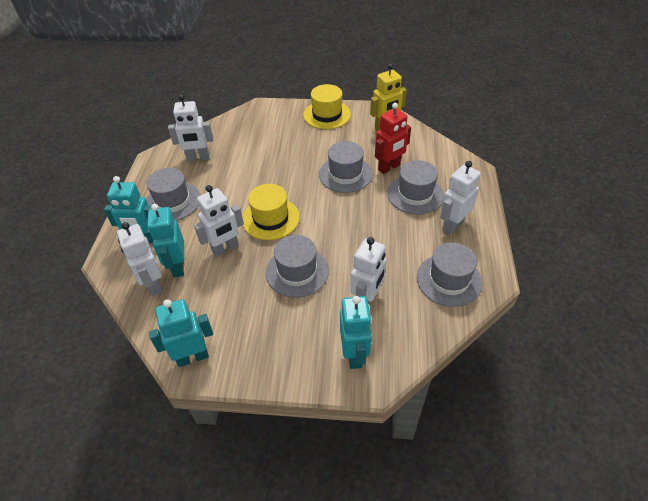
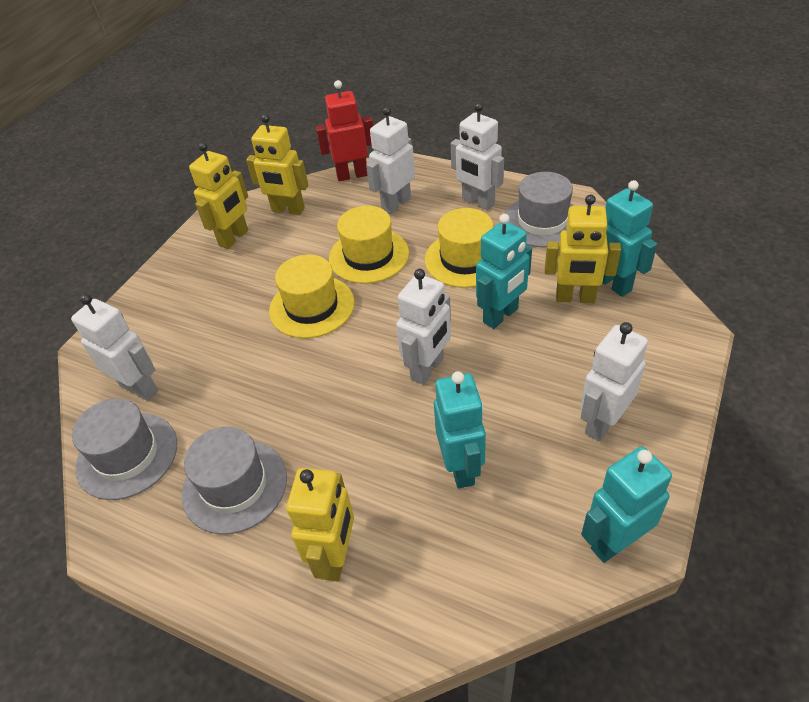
grey hat: [146,168,200,221] [266,235,329,298] [319,141,373,193] [388,160,444,215] [417,242,483,307] = 5 -> [72,398,177,500] [182,427,287,534] [505,172,574,247] = 3
yellow hat: [243,184,300,240] [303,84,351,129] = 2 -> [269,254,355,338] [329,206,409,284] [425,208,493,288] = 3
yellow robot: [370,63,407,131] = 1 -> [189,142,248,249] [246,114,308,215] [286,468,354,581] [545,194,621,303] = 4

